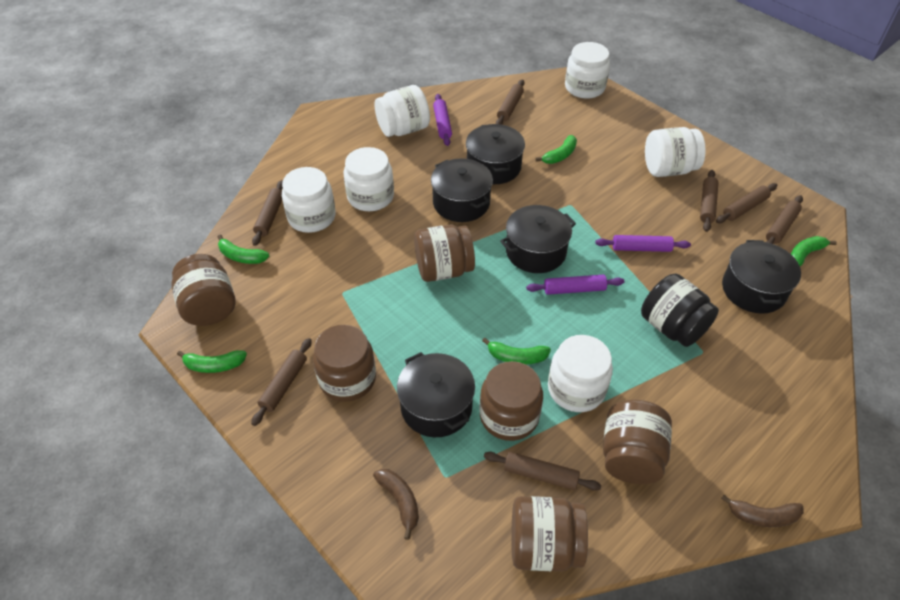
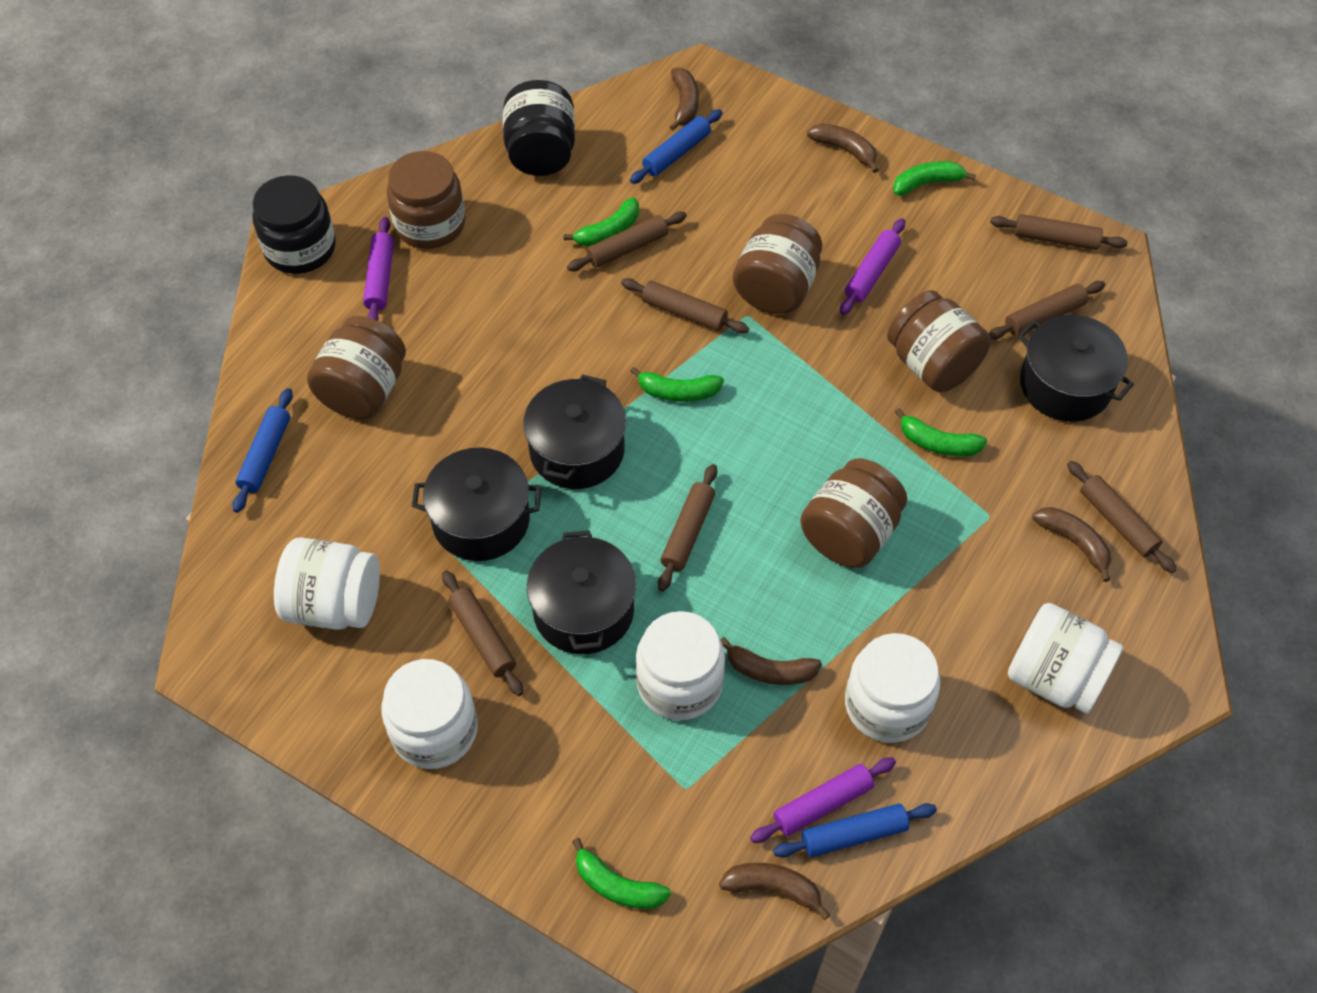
black jar: [641,274,719,347] = 1 -> [253,175,336,274] [503,80,575,176] = 2
black pot: [397,352,475,437] [431,158,493,222] [466,124,525,184] [500,205,576,273] [722,240,801,314] = 5 -> [412,448,541,561] [523,374,626,489] [527,530,636,654] [1018,315,1134,422] = 4
blue rolling pin: none = 0 -> [233,388,293,513] [630,109,722,184] [773,803,937,858] = 3
brown banana: [373,469,419,540] [721,495,804,527] = 2 -> [670,67,699,131] [719,863,830,920] [721,637,822,685] [807,123,878,173] [1032,507,1111,582] = 5
brown jar: [171,254,236,326] [313,325,376,402] [414,224,475,282] [480,361,543,441] [511,496,588,571] [603,400,672,484] = 6 -> [307,316,406,419] [387,151,465,249] [733,214,822,314] [800,458,907,568] [887,290,991,392] = 5
white jar: [282,167,335,233] [344,147,394,211] [374,85,430,137] [548,335,613,412] [565,42,610,99] [645,127,706,177] = 6 -> [274,537,380,630] [381,659,477,769] [636,611,725,720] [845,633,940,743] [1008,603,1123,714] = 5

